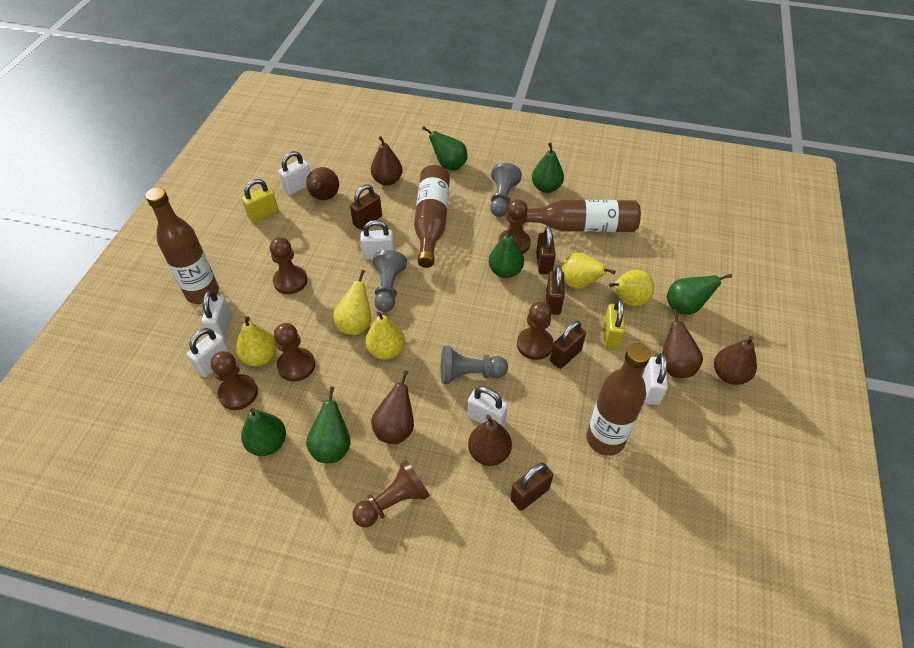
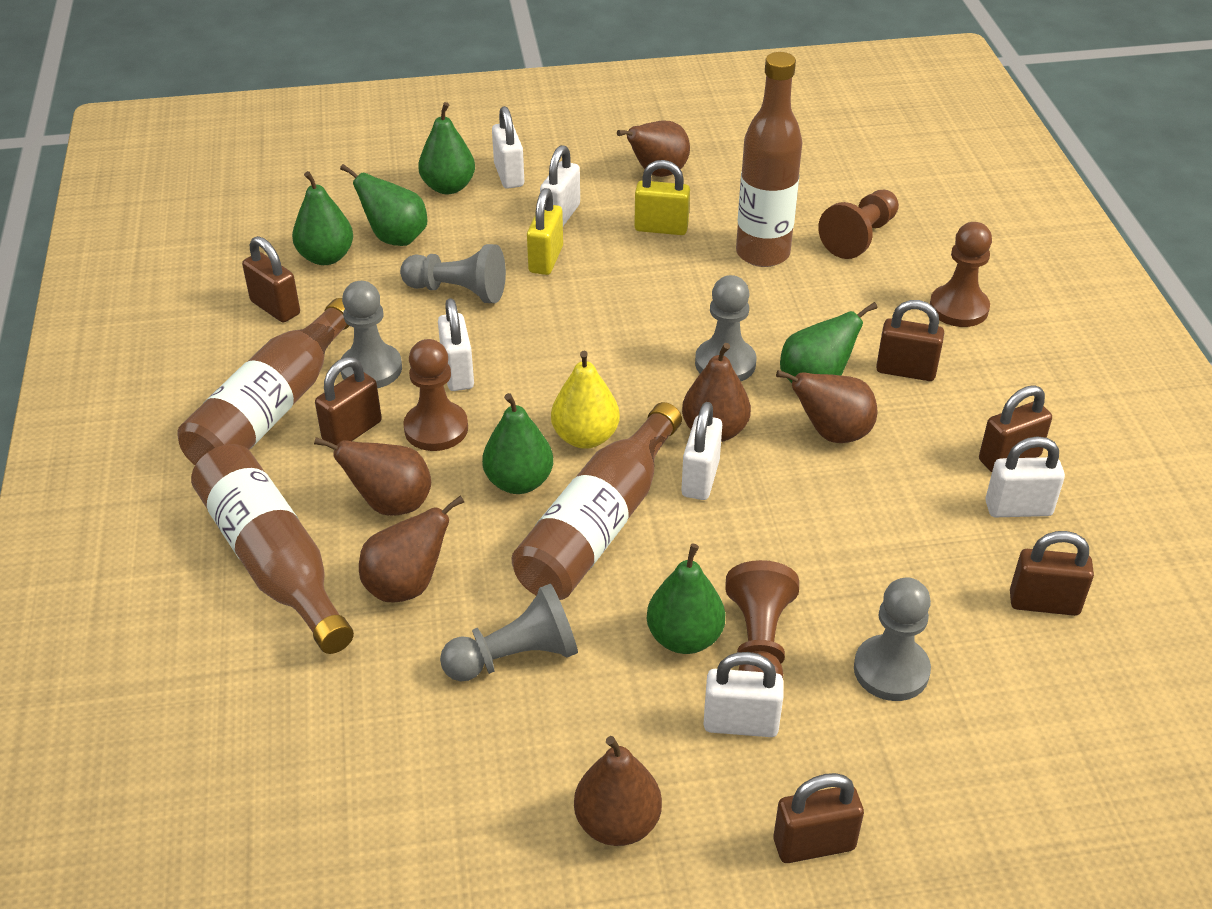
brown padlock: [350,184,382,230] [510,463,553,511] [536,226,556,274] [546,265,565,315] [550,321,586,369] = 5 -> [242,236,300,322] [315,357,382,445] [774,773,864,863] [876,300,944,381] [979,385,1052,472] [1010,531,1094,616] = 6
brown pawn: [210,351,258,410] [270,237,308,294] [274,323,315,382] [352,460,430,527] [498,199,531,254] [517,302,554,360] = 6 -> [403,339,468,451] [725,560,799,678] [818,190,899,259] [930,222,992,327] = 4
grey pawn: [373,250,407,312] [441,346,508,384] [490,163,522,217] = 3 -> [341,281,402,388] [400,244,506,303] [440,583,578,681] [695,275,756,381] [854,578,931,701] = 5
yellow pear: [236,316,277,366] [333,270,372,335] [365,311,405,360] [561,253,616,289] [609,270,654,307] = 5 -> [551,351,620,449] = 1

